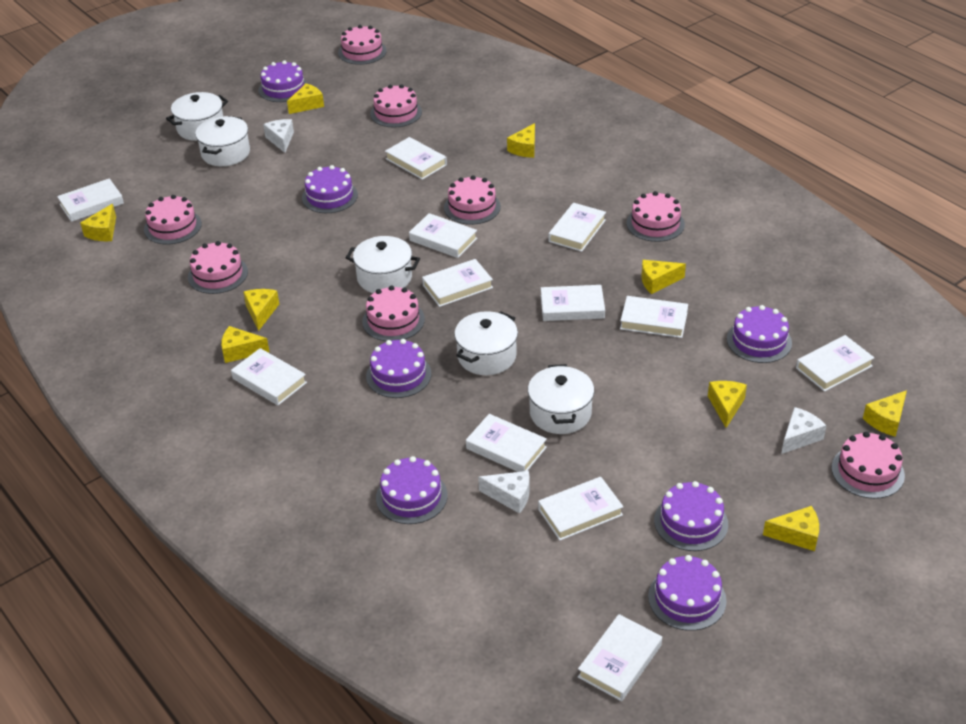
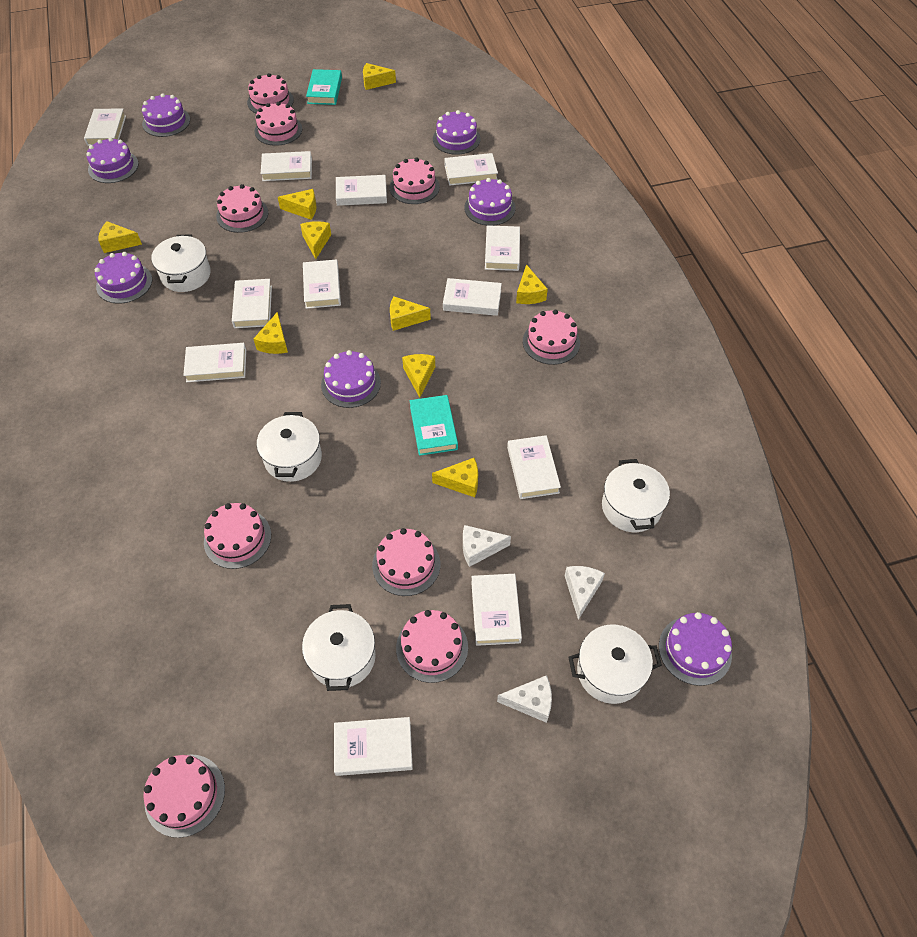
pink cake: [144,195,202,245] [188,241,248,294] [338,25,387,65] [362,286,425,341] [370,84,422,128] [444,175,501,225] [626,191,685,242] [831,432,905,499] = 8 -> [143,754,225,838] [204,503,271,569] [216,184,268,233] [247,73,294,114] [255,102,302,146] [372,528,440,596] [390,157,440,204] [396,610,468,683] [523,310,580,365] = 9
turquoise book: none = 0 -> [306,69,342,105] [410,395,458,456] = 2

